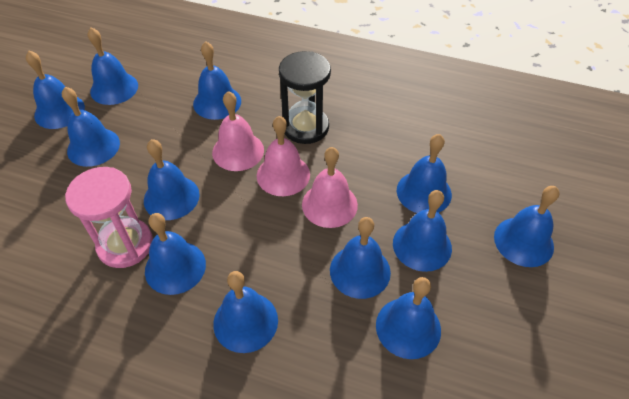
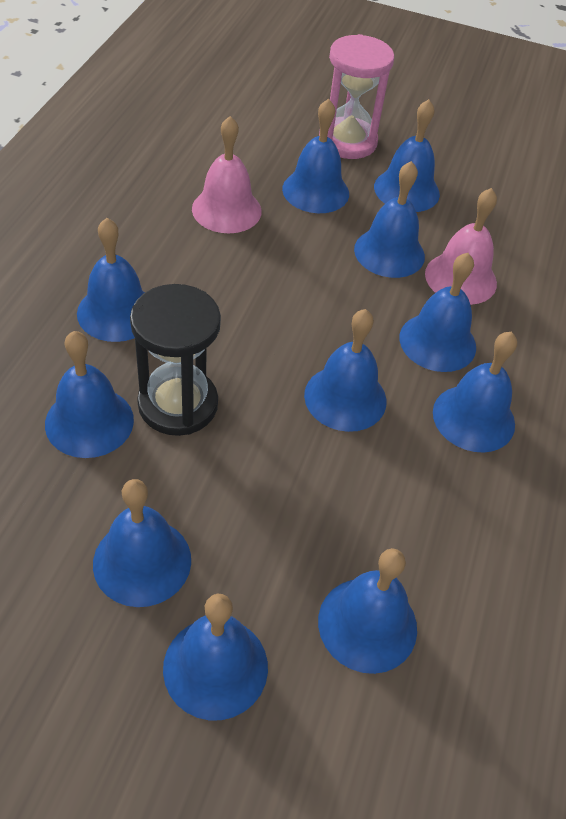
blue bell: [26,50,85,129] [62,87,120,167] [88,27,138,105] [144,139,200,220] [145,213,206,295] [193,41,241,120] [213,271,278,353] [330,217,391,299] [376,277,441,359] [393,190,452,272] [397,134,452,213] [494,186,559,267] = 12 -> [45,331,134,458] [77,218,145,342] [93,479,191,607] [163,593,268,720] [282,99,349,213] [304,309,386,432] [318,548,417,674] [354,161,425,278] [374,99,440,212] [399,253,476,372] [433,332,517,453] = 11
pink bell: [212,91,264,171] [257,116,310,196] [302,147,358,228] = 3 -> [192,116,262,233] [425,188,497,305] = 2

